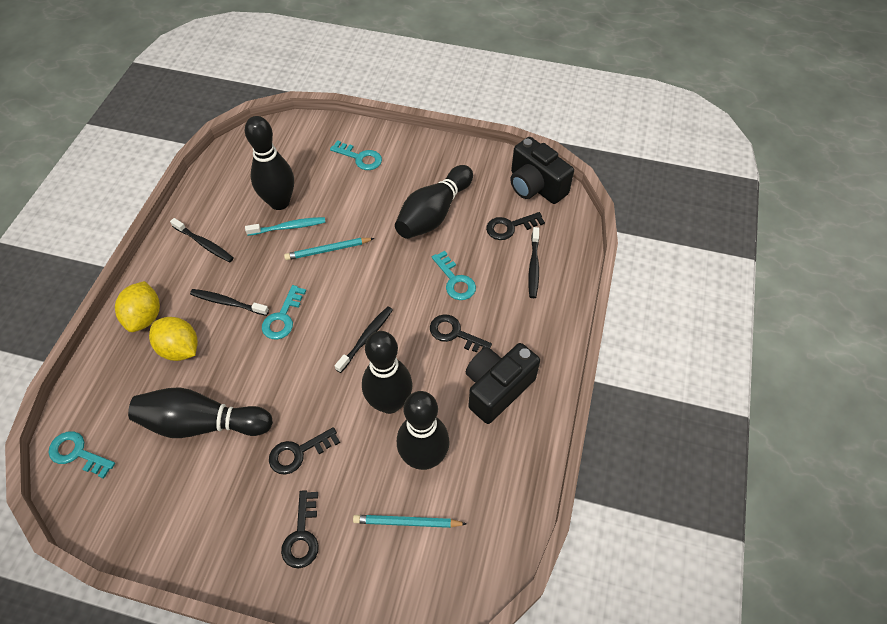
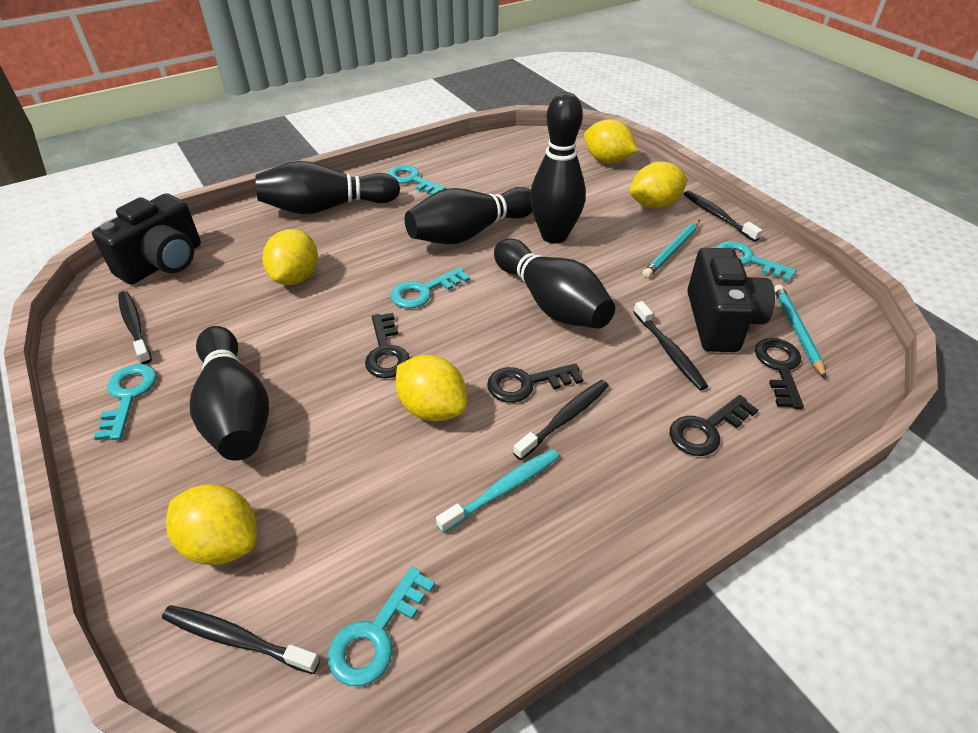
black toothbrush: [170,218,234,262] [190,289,269,316] [335,306,393,373] [528,227,539,298] = 4 -> [118,291,152,364] [162,605,320,674] [513,380,609,460] [633,301,708,390] [684,191,762,242] = 5
turquoise key: [49,431,115,479] [262,285,306,340] [330,140,382,170] [432,251,476,300] = 4 -> [94,364,157,440] [328,567,435,686] [387,165,446,195] [391,267,470,308] [716,241,797,282] = 5
yellow lemon: [115,281,160,332] [149,317,198,361] = 2 -> [166,484,257,565] [263,229,318,285] [396,355,467,422] [584,119,637,164] [630,161,688,209] = 5

